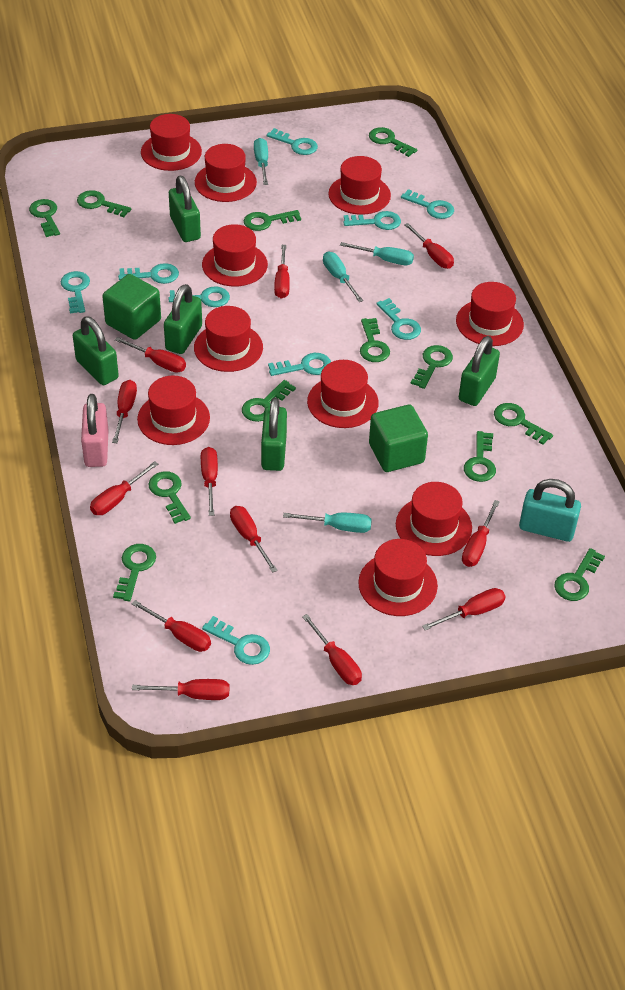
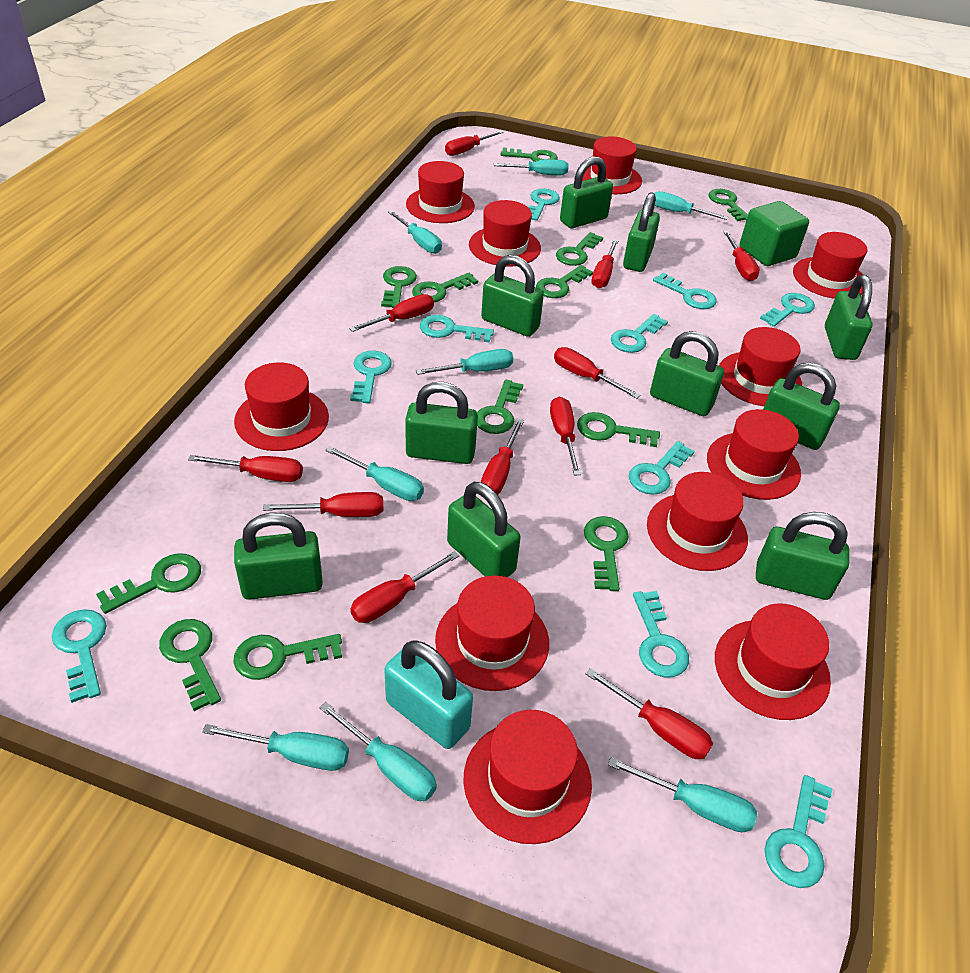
green cube: [102,274,161,340] [369,405,428,472] = 2 -> [739,201,809,266] = 1
green padlock: [73,316,119,385] [164,284,202,354] [169,176,201,242] [261,398,287,471] [459,336,500,406] = 5 -> [234,512,323,600] [405,382,478,464] [447,482,521,577] [481,255,544,337] [560,156,613,228] [623,192,660,272] [650,331,724,416] [756,512,849,600] [763,363,840,450] [825,275,873,360] = 10
pink padlock: [81,394,109,467] = 1 -> none = 0
red hat: [137,375,210,445] [141,114,202,171] [194,306,263,372] [195,144,257,202] [202,224,268,287] [307,360,379,428] [328,156,391,215] [358,539,438,616] [396,482,472,556] [456,282,524,346] = 10 -> [234,362,329,451] [406,161,475,223] [435,575,549,691] [463,710,592,844] [469,200,541,267] [582,136,642,194] [647,472,748,571] [707,409,801,500] [715,603,831,720] [719,327,802,406] [793,232,868,299] = 11
red screwdriver: [90,461,158,515] [112,380,137,443] [115,337,186,373] [132,600,211,652] [132,679,229,700] [201,447,218,516] [230,506,278,573] [274,245,290,299] [302,614,362,685] [404,223,454,269] [422,588,506,630] [462,500,500,567] = 12 -> [188,455,303,482] [263,492,383,517] [349,294,434,332] [350,551,459,623] [445,130,504,156] [481,419,524,494] [550,397,581,476] [554,347,640,399] [586,668,713,759] [591,239,619,288] [723,231,760,281] = 11
turquoise key: [61,271,90,313] [118,263,179,284] [169,286,230,307] [202,616,270,665] [267,128,318,155] [268,353,331,376] [343,211,401,230] [376,298,421,340] [401,189,454,219] = 9 -> [52,609,107,703] [350,351,392,403] [420,315,494,343] [528,189,560,221] [611,314,668,353] [629,441,695,495] [633,591,689,677] [653,273,717,309] [760,293,815,327] [764,775,832,888] = 10
turquoise screwdriver: [254,138,268,185] [283,513,372,533] [323,252,363,302] [340,242,414,265] = 4 -> [202,724,349,771] [320,702,437,801] [325,446,424,501] [388,211,442,254] [416,349,514,375] [494,159,568,175] [608,757,757,832] [654,191,728,220] = 8

